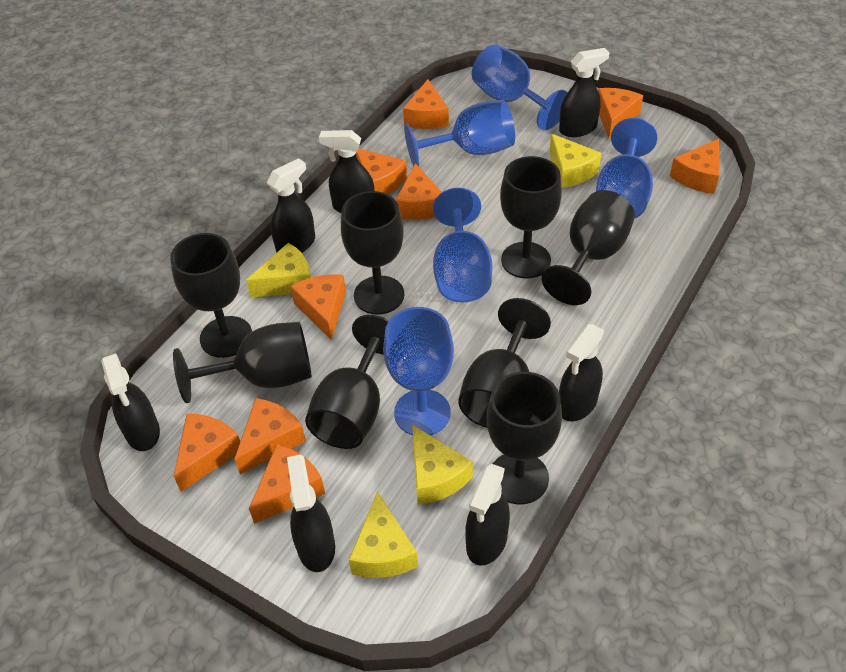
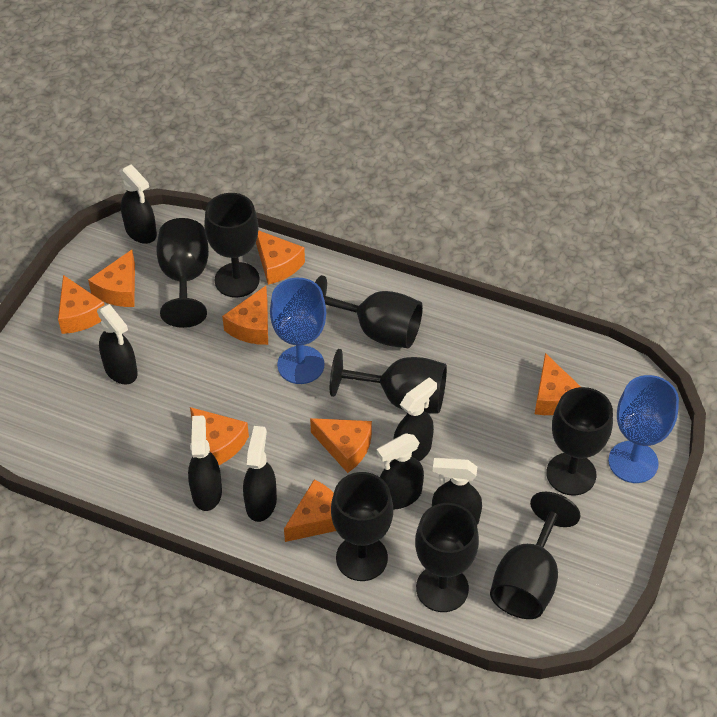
blue goblet: [383,307,454,435] [404,100,515,166] [433,188,492,302] [472,44,568,130] [596,118,657,219] = 5 -> [270,278,326,384] [608,375,679,483] = 2
orange cheese: [174,414,240,491] [234,398,306,474] [249,444,325,524] [290,274,346,340] [356,148,407,194] [396,163,442,220] [403,79,449,129] [598,88,643,139] [670,139,719,194] = 9 -> [58,275,105,334] [88,250,135,307] [190,407,249,465] [222,286,268,345] [256,230,305,285] [284,480,336,542] [310,418,372,473] [535,353,581,415] = 8
yellow cheese: [246,243,311,298] [349,491,418,578] [412,425,473,505] [549,134,602,188] = 4 -> none = 0

